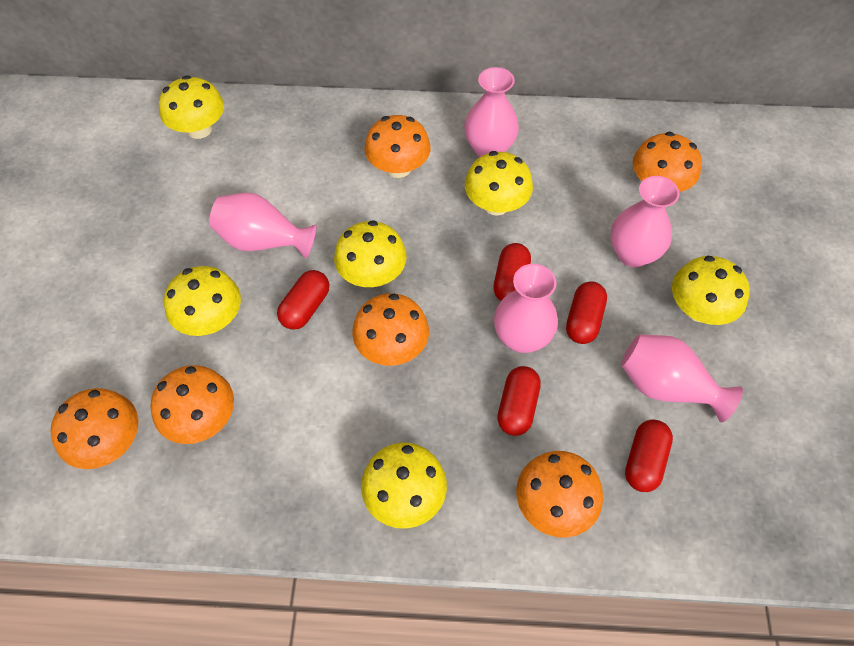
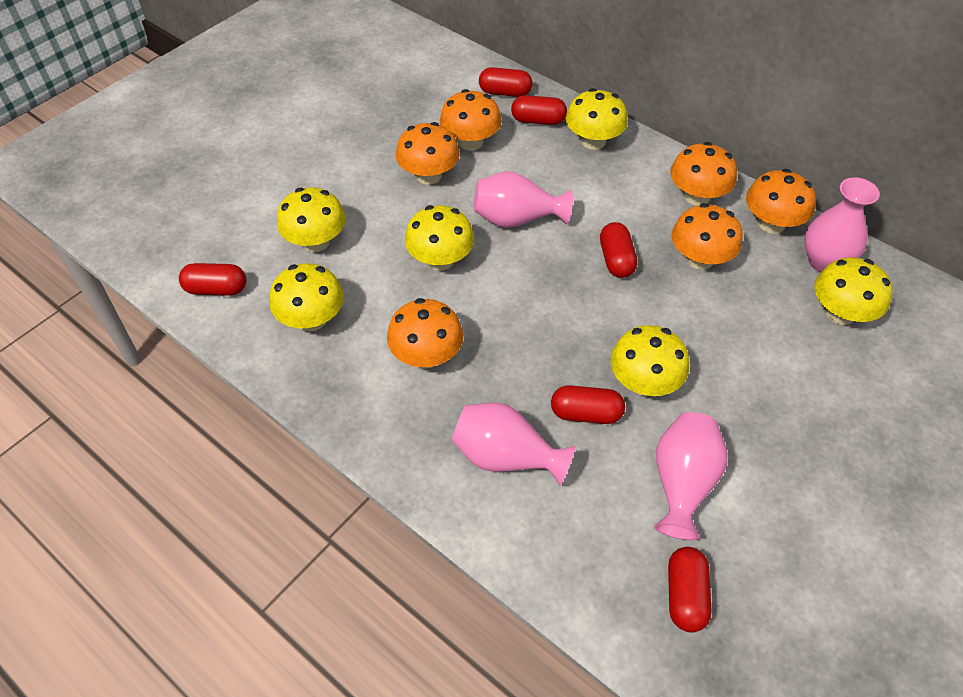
pink vase: [209,193,317,259] [464,67,519,157] [494,264,558,353] [611,176,680,267] [621,334,743,423] = 5 -> [451,403,576,486] [474,171,573,228] [654,412,727,540] [804,177,880,272] = 4
red capsule: [277,270,329,330] [494,243,531,301] [497,366,541,436] [566,281,607,344] [625,419,673,492] = 5 -> [179,263,246,296] [479,67,532,97] [511,95,567,125] [551,385,625,424] [600,222,637,278] [668,547,712,633] = 6

